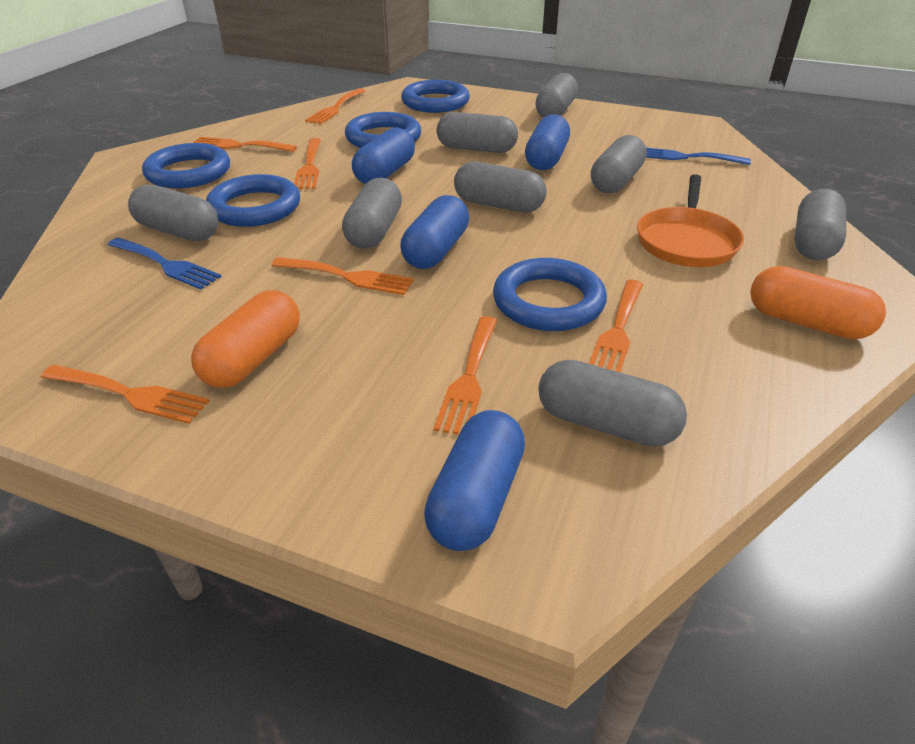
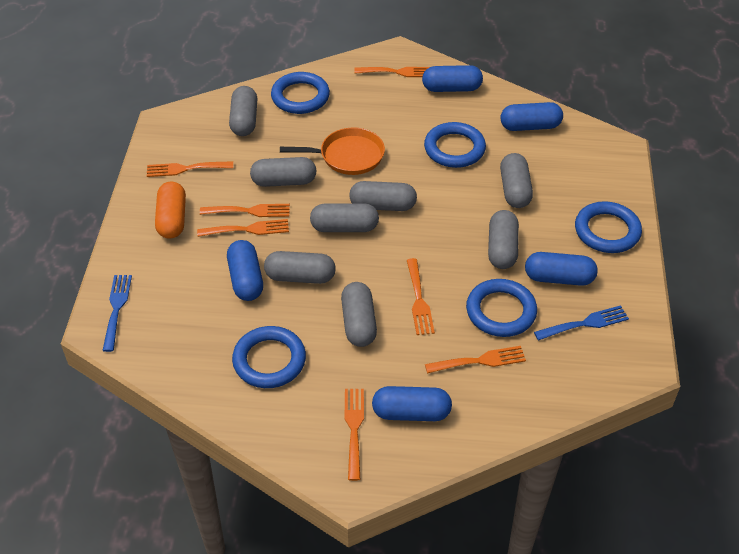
blue capsule: [352,128,415,184] [400,195,469,269] [424,410,525,551] [525,114,570,170] = 4 -> [227,240,263,301] [372,386,452,421] [422,65,483,92] [501,102,563,131] [525,252,598,286] = 5
orange capsule: [191,290,300,388] [750,266,886,339] = 2 -> [155,181,186,239] = 1

